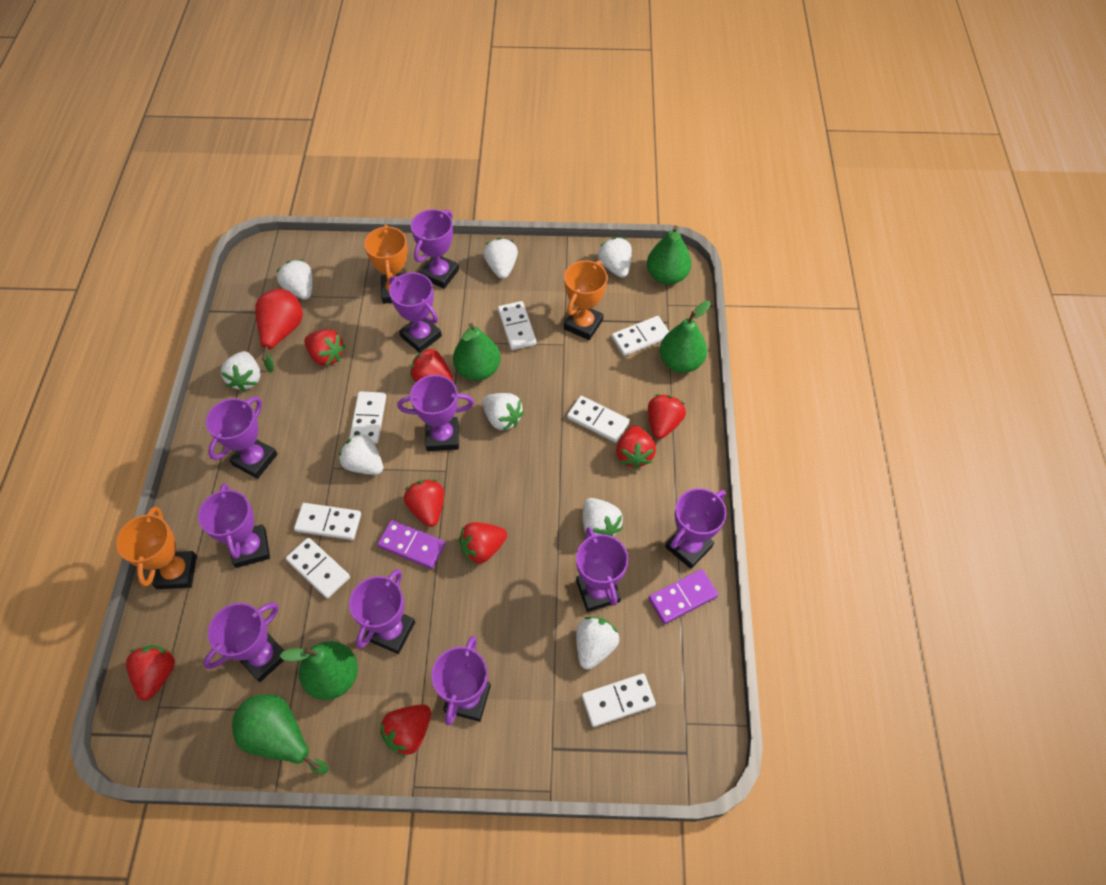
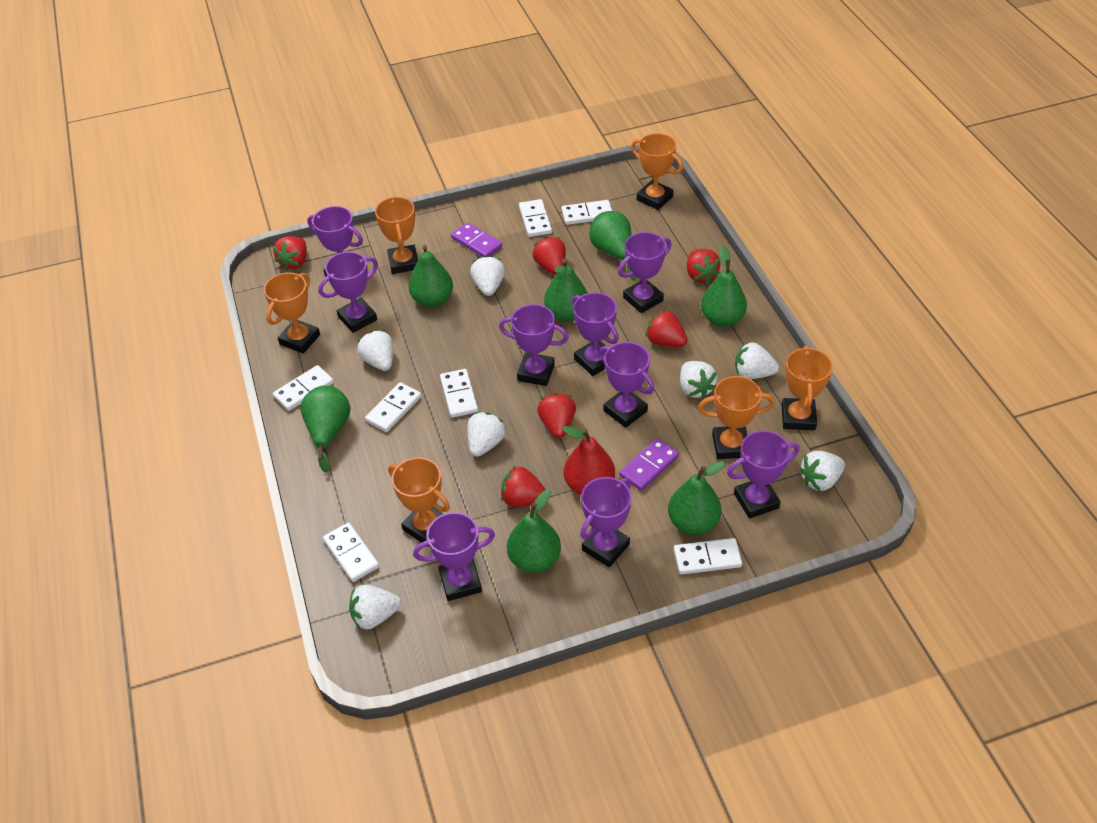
green pear: [232,694,329,774] [280,641,358,700] [453,323,501,381] [647,225,691,285] [660,301,711,373] = 5 -> [301,385,351,473] [408,245,453,307] [507,489,561,573] [544,259,588,322] [589,211,637,281] [668,461,726,535] [701,246,747,327] = 7
orange trophy: [116,506,197,589] [364,225,408,304] [564,260,607,340] = 3 -> [264,272,320,354] [375,196,418,274] [388,457,450,547] [631,133,683,210] [698,376,775,459] [781,345,833,430] = 6
purple trophy: [198,483,270,568] [203,603,284,682] [206,397,278,479] [349,569,415,654] [389,272,442,353] [397,375,474,451] [411,209,459,289] [431,636,491,726] [576,527,628,612] [665,488,727,569] = 10 -> [307,206,363,277] [318,252,378,333] [413,512,495,601] [499,304,569,386] [572,292,619,376] [580,477,632,567] [600,342,655,428] [618,232,672,313] [727,430,799,519] = 9
red strawberry: [126,645,175,701] [304,329,345,366] [380,704,431,757] [404,479,444,527] [410,347,453,382] [459,522,507,565] [616,426,656,469] [648,394,686,439] = 8 -> [273,236,307,270] [501,466,546,507] [533,236,566,275] [537,393,576,438] [645,309,688,347] [687,249,721,283] = 6
white strawberry: [221,351,260,392] [276,260,312,300] [339,433,383,475] [482,393,524,431] [483,238,518,279] [576,617,619,670] [583,498,623,537] [598,238,632,278] = 8 -> [349,585,401,629] [357,330,393,371] [467,412,506,457] [470,256,505,296] [680,361,717,399] [735,342,779,379] [799,451,845,491] = 7

